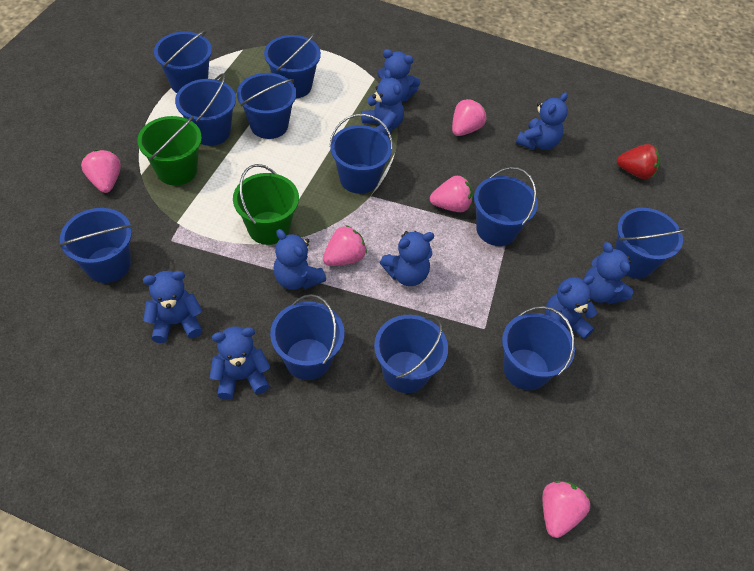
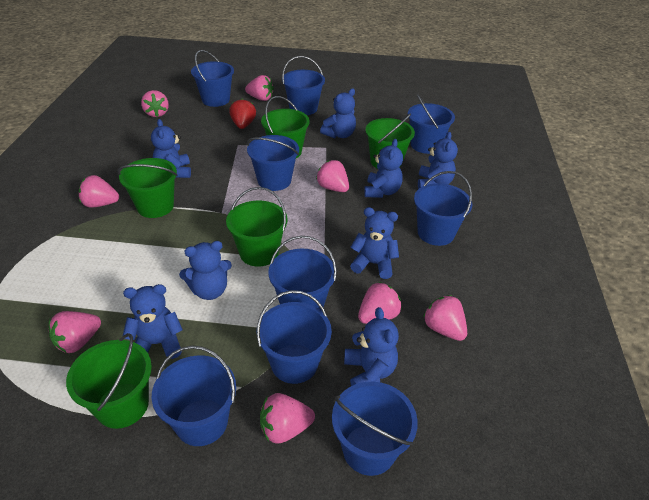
blue bucket: [59,208,133,283] [154,30,212,93] [175,73,236,146] [237,73,296,139] [264,33,321,98] [270,294,345,380] [329,114,393,194] [374,315,448,393] [474,167,538,246] [502,306,575,390] [615,208,687,279] = 11 -> [152,345,236,446] [191,50,234,107] [247,135,299,191] [257,290,332,384] [268,236,337,311] [282,56,325,115] [332,382,418,476] [408,94,455,154] [414,171,472,246] = 9
blue teddy bear: [143,271,202,343] [210,326,270,400] [273,229,326,290] [361,69,404,136] [377,49,420,102] [380,231,434,286] [516,92,568,150] [545,275,597,339] [584,242,633,304] = 9 -> [123,284,183,359] [151,119,191,178] [179,241,232,300] [320,88,356,138] [344,307,399,386] [350,207,399,279] [364,139,403,198] [418,132,458,189] = 8
green bucket: [137,116,202,186] [233,164,299,245] = 2 -> [66,333,152,429] [117,158,177,218] [226,187,288,267] [261,96,310,158] [366,113,415,169] = 5
pink strawberry: [81,150,121,193] [323,225,367,266] [430,176,473,212] [452,99,486,136] [542,481,590,538] = 5 -> [49,311,101,353] [79,175,119,208] [141,90,169,117] [245,75,274,101] [260,393,315,444] [316,160,349,192] [358,282,402,324] [423,295,467,341] = 8

